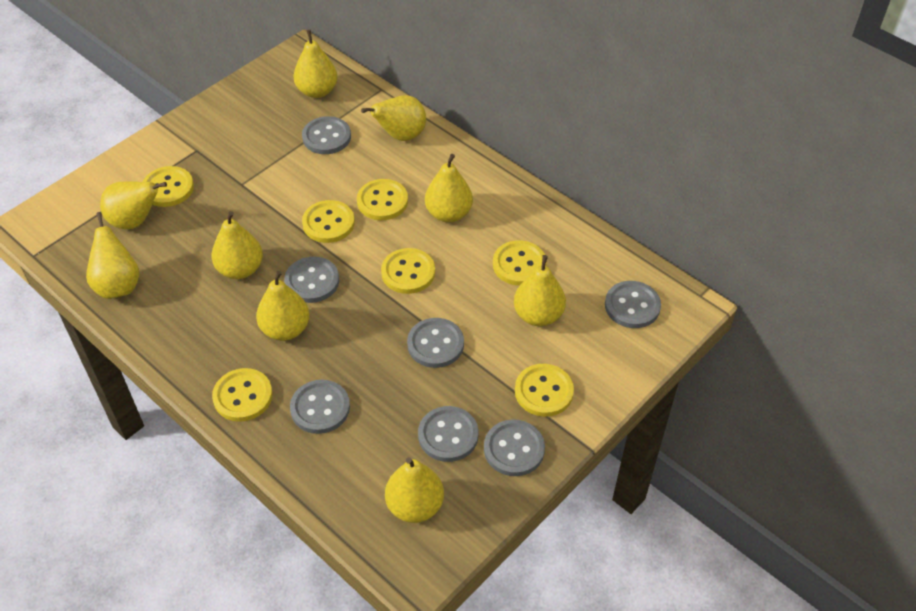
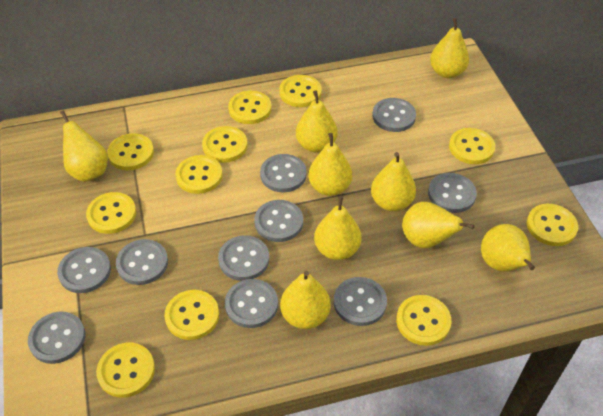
grey button: [284,257,339,303] [290,380,350,434] [302,116,351,154] [407,318,464,368] [418,406,478,462] [484,419,545,476] [605,281,661,328] = 7 -> [28,312,85,364] [57,247,111,293] [116,239,168,285] [218,235,269,281] [225,279,278,328] [254,200,303,242] [260,154,307,193] [334,277,387,326] [372,98,416,132] [428,173,477,213] = 10
yellow button: [143,166,194,207] [212,368,272,422] [302,200,355,243] [357,179,408,220] [381,248,435,294] [493,240,547,286] [515,364,574,417] = 7 -> [86,192,136,234] [96,343,155,398] [107,133,154,170] [164,290,219,340] [175,155,222,194] [202,126,248,163] [228,91,271,124] [279,75,322,107] [396,295,451,346] [449,128,495,164] [527,204,578,246] = 11

